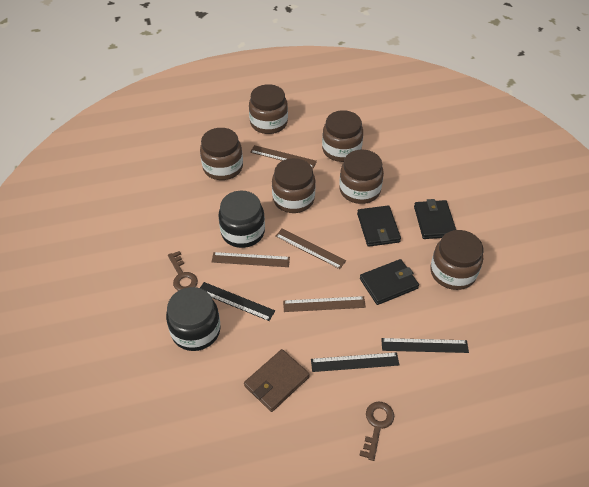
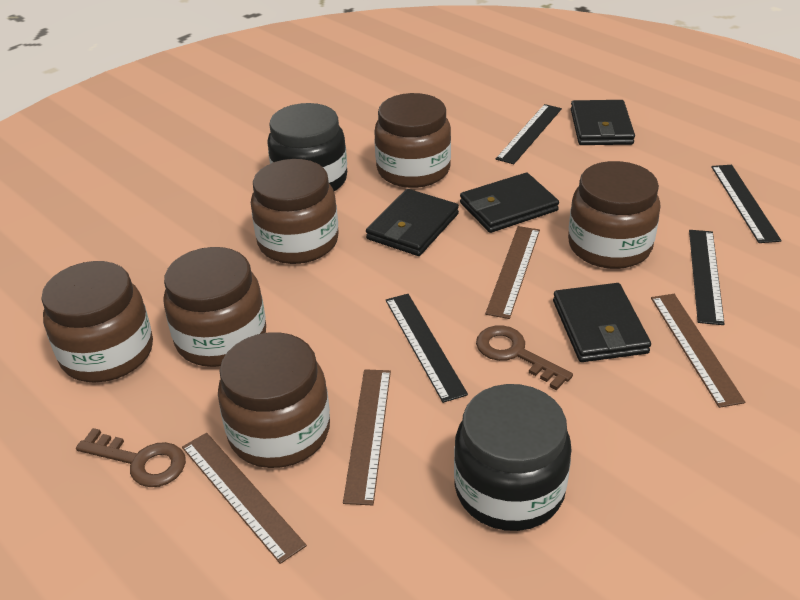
black ruler: [200,282,275,321] [311,352,399,372] [381,338,469,353] = 3 -> [386,294,468,403] [496,104,562,164] [689,230,725,325] [711,165,782,243] = 4
black wallet: [357,205,401,247] [360,259,419,305] [414,199,456,239] = 3 -> [366,189,459,256] [460,173,559,233] [553,283,651,362] [571,100,635,145] = 4
brown wallet: [244,349,310,412] = 1 -> none = 0

